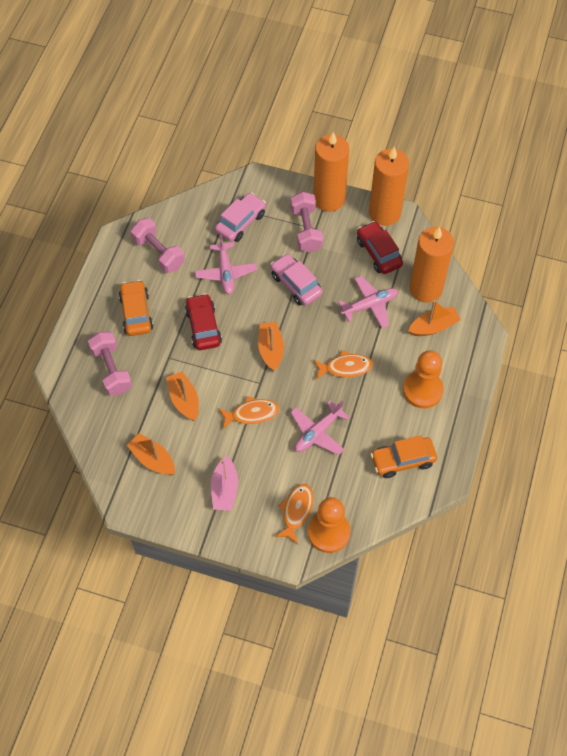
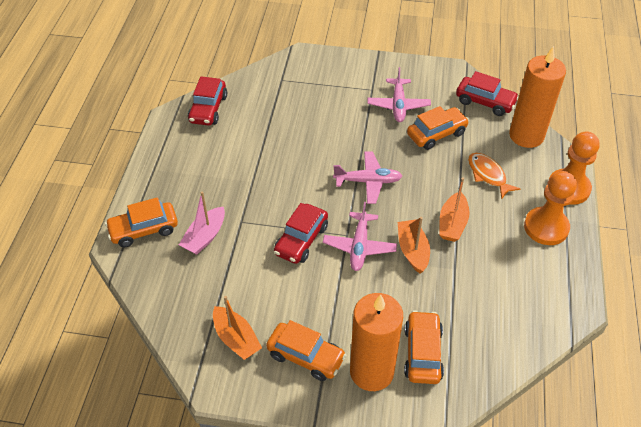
orange boat: [127,433,175,475] [166,371,199,421] [258,322,284,371] [408,300,461,336] = 4 -> [213,296,262,360] [398,217,430,274] [439,178,470,242] = 3
orange candle: [313,132,349,212] [369,147,409,226] [410,227,454,303] = 3 -> [350,293,403,391] [509,46,566,148] = 2
orange car: [119,280,153,336] [370,435,437,478] = 2 -> [105,197,178,247] [266,320,346,381] [404,310,444,384] [407,106,469,150] = 4
orange fish: [218,396,280,429] [275,484,314,544] [313,350,373,380] = 3 -> [468,153,521,199] = 1
pink car: [215,193,266,242] [270,254,323,305] = 2 -> none = 0
pink dumbbell: [88,332,132,396] [131,218,185,273] [290,192,323,252] = 3 -> none = 0
red car: [185,293,222,350] [357,221,403,274] = 2 -> [188,76,227,126] [274,203,328,264] [456,71,519,116] = 3

